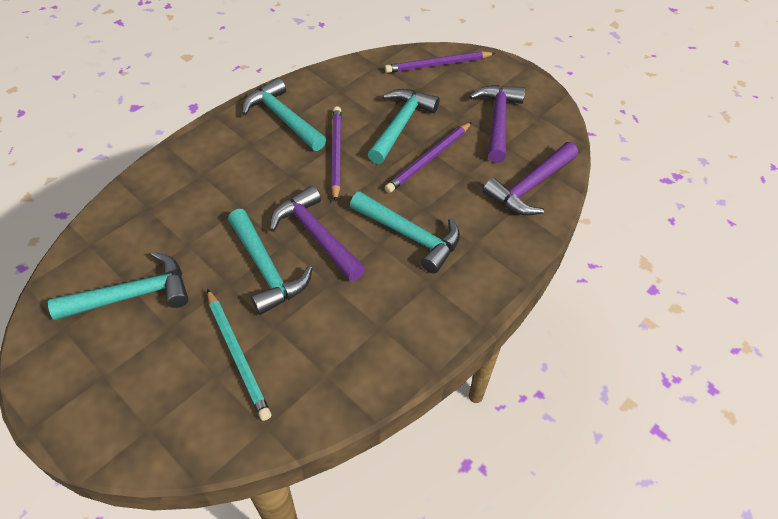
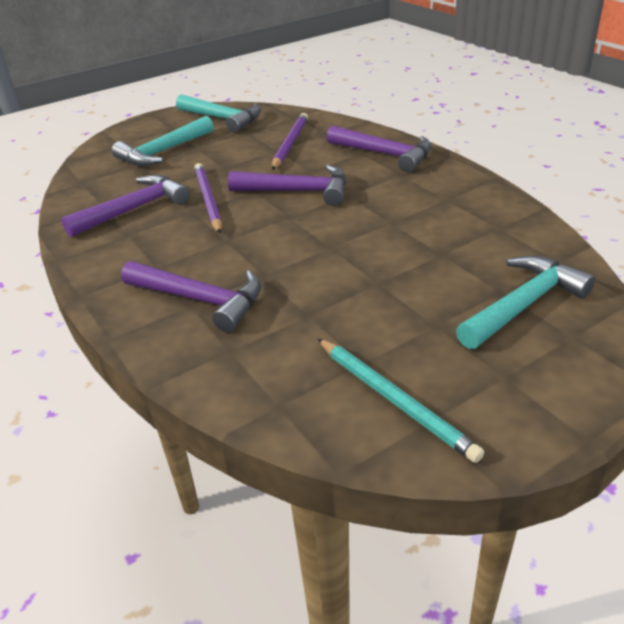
purple hammer: [269,185,365,281] [469,85,525,163] [483,142,578,215] = 3 -> [61,175,190,237] [121,261,261,333] [228,165,347,206] [327,126,432,172] = 4
purple pencil: [331,106,342,202] [385,51,495,73] [385,122,472,193] = 3 -> [194,163,222,234] [272,113,308,170] = 2
turquoise hammer: [48,252,188,320] [228,209,313,315] [242,78,326,151] [350,191,460,274] [368,89,440,164] = 5 -> [112,116,214,166] [176,94,261,133] [456,255,595,349] = 3

